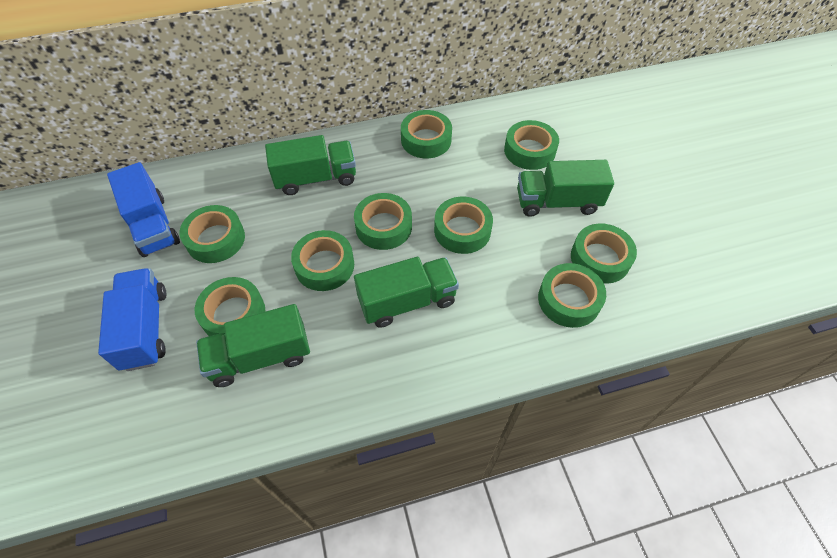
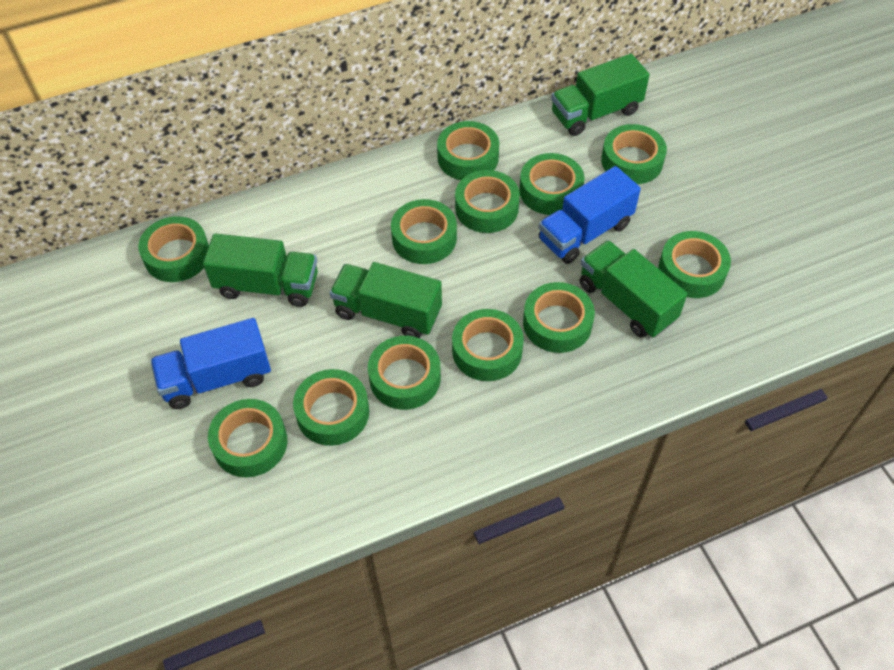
green tape: [180,205,245,263] [195,277,265,336] [291,230,354,291] [354,193,412,250] [401,110,452,158] [434,197,493,254] [504,120,559,170] [538,263,606,328] [571,224,637,284] = 9 -> [138,216,209,282] [208,399,287,477] [293,369,369,446] [368,336,441,410] [391,199,457,264] [437,121,499,180] [452,309,524,381] [455,170,520,233] [519,153,585,215] [523,282,595,353] [601,124,667,184] [658,231,731,298] = 12

